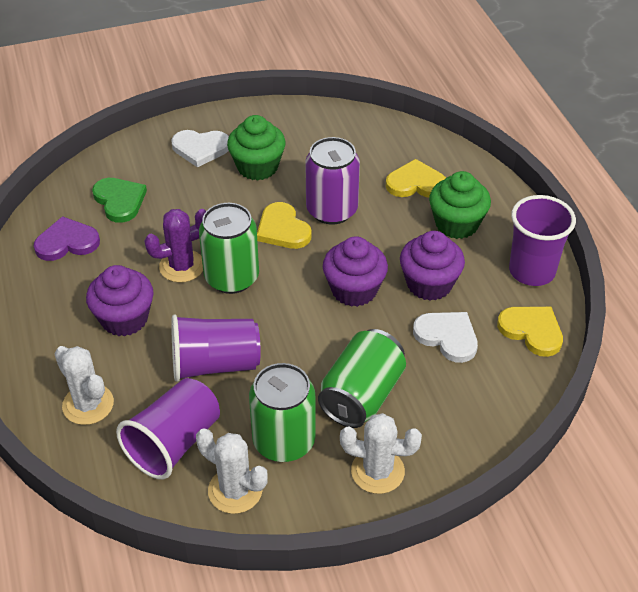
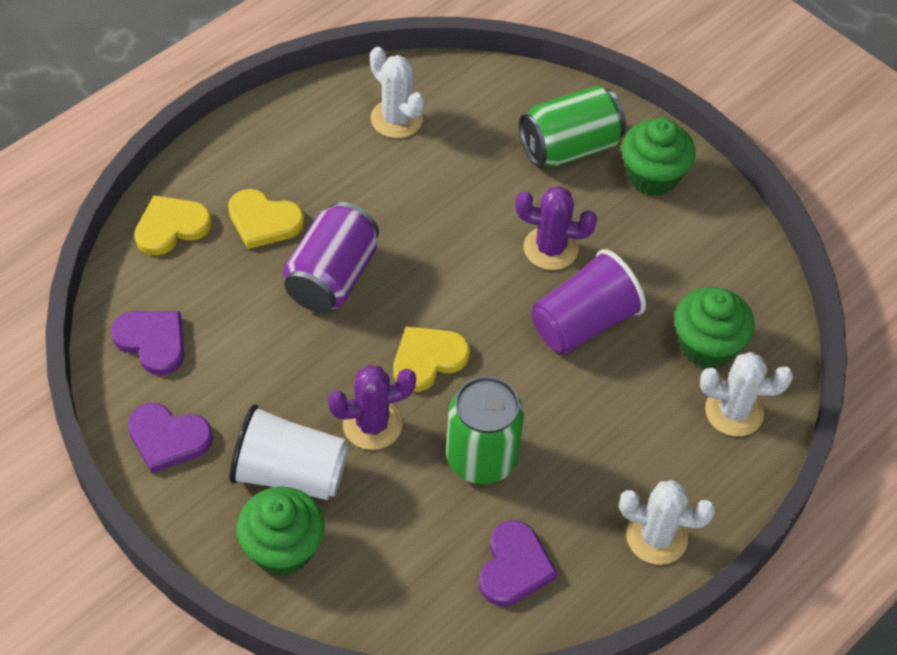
green can: [199,203,259,294] [249,363,316,462] [318,329,406,428] = 3 -> [446,376,524,484] [519,85,626,167] = 2
green cupcake: [227,115,286,181] [429,171,491,239] = 2 -> [236,487,325,576] [621,117,695,196] [674,287,755,368] = 3
green heart: [92,178,147,223] = 1 -> none = 0
purple cactus: [144,209,206,283] = 1 -> [328,365,416,450] [515,186,597,270] = 2
purple cup: [116,378,220,480] [171,314,261,382] [509,195,576,286] = 3 -> [532,249,646,354] = 1
purple cupcake: [86,265,154,336] [323,236,388,307] [400,231,465,301] = 3 -> none = 0
purple heart: [34,216,100,261] = 1 -> [111,311,184,375] [128,403,213,473] [479,520,558,606] = 3
white cup: none = 0 -> [230,404,349,500] = 1
white heart: [171,130,229,167] [413,312,478,363] = 2 -> none = 0

